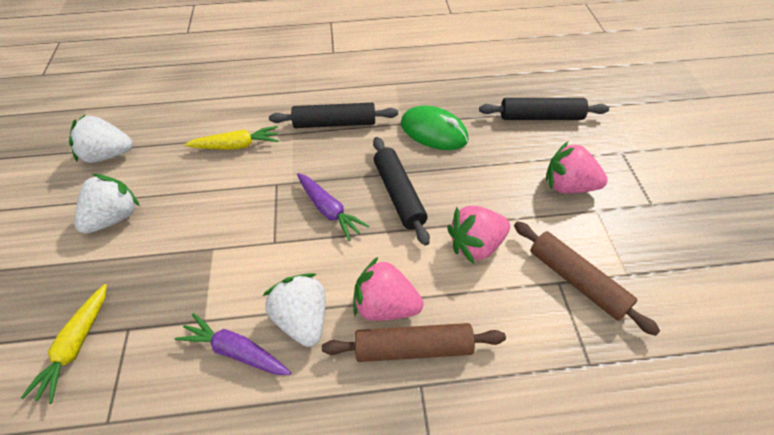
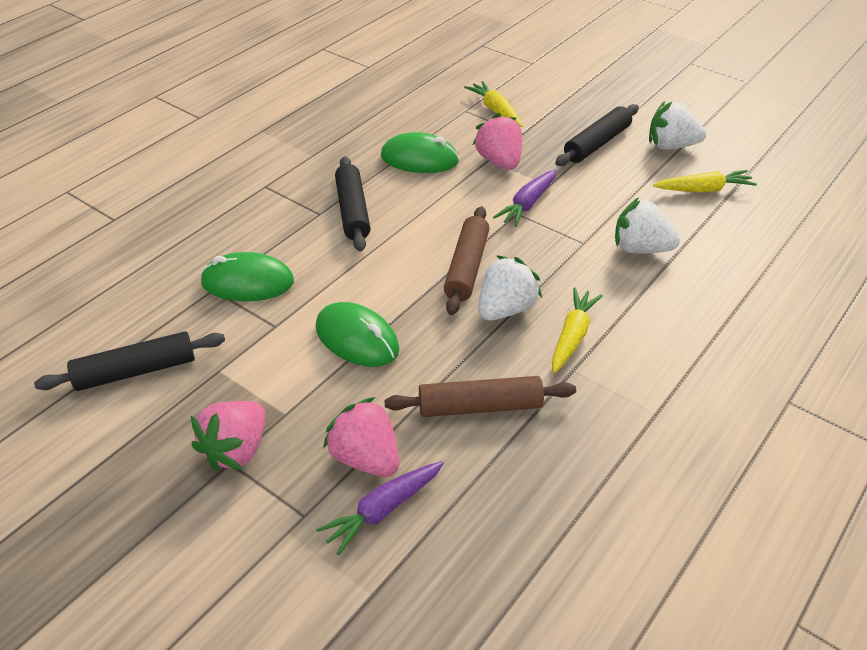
green mouse: [401,105,469,150] = 1 -> [200,252,294,301] [316,302,400,367] [381,132,459,173] = 3
yellow carrot: [21,284,107,404] [184,126,279,150] = 2 -> [464,81,523,127] [552,288,603,373] [653,170,757,192] = 3

